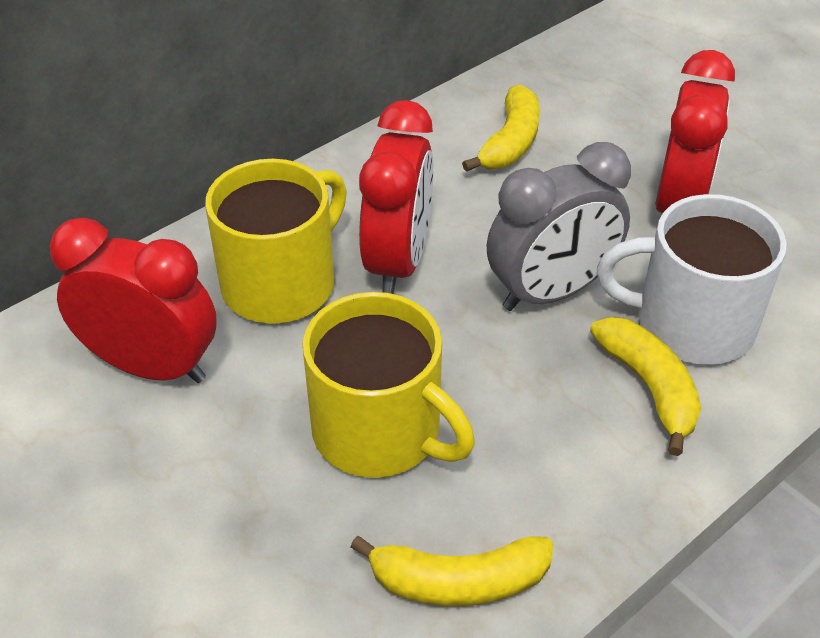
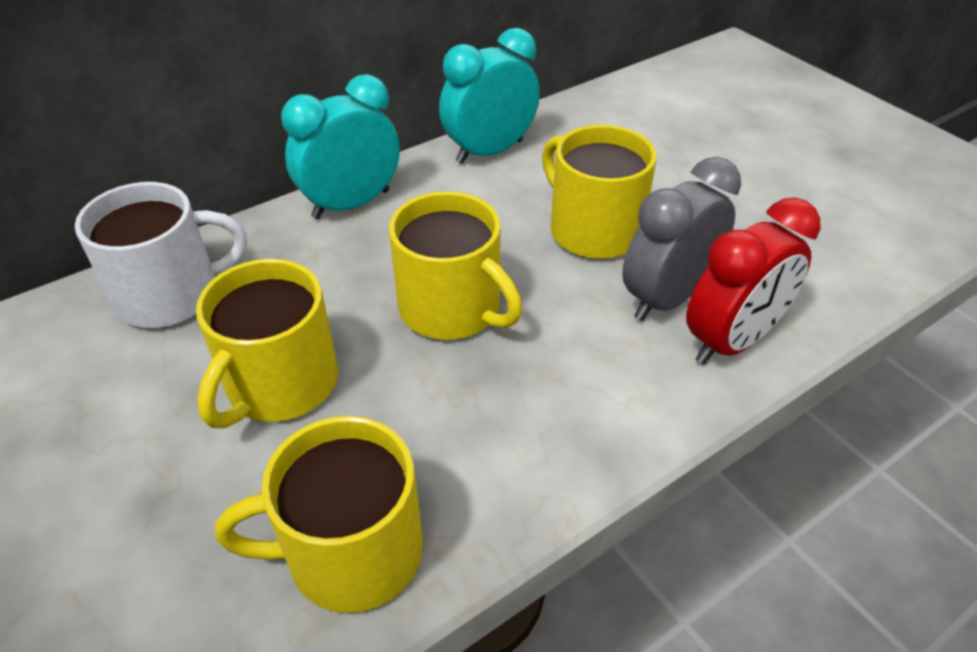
red clock: [50,218,217,383] [359,100,434,294] [655,50,735,214] = 3 -> [686,198,820,365] = 1
turquoise clock: none = 0 -> [281,74,400,219] [439,28,540,164] = 2
yellow banana: [350,536,553,606] [462,85,540,172] [590,317,701,456] = 3 -> none = 0
yellow mug: [205,159,347,324] [302,292,475,478] = 2 -> [196,259,338,428] [215,416,423,613] [389,191,522,340] [542,125,657,259] = 4

